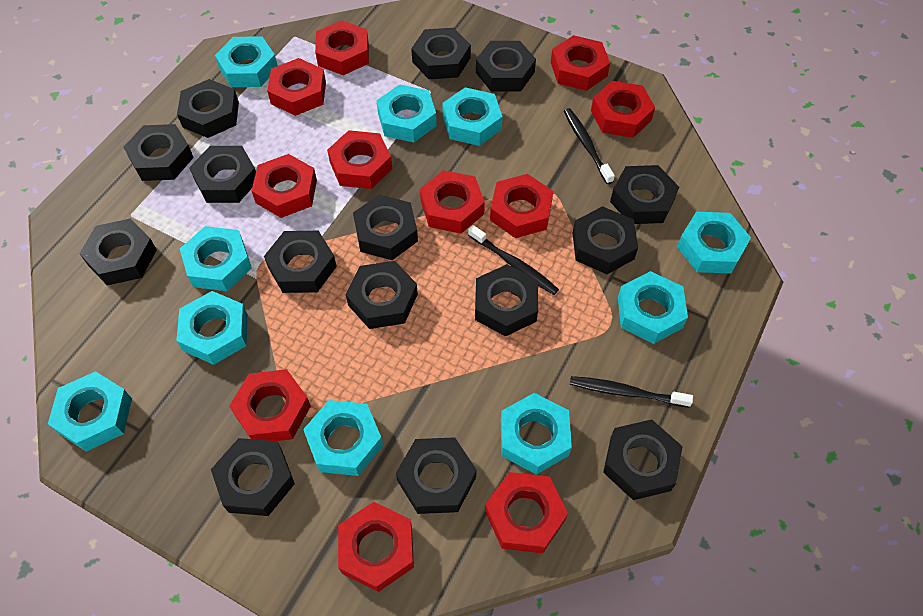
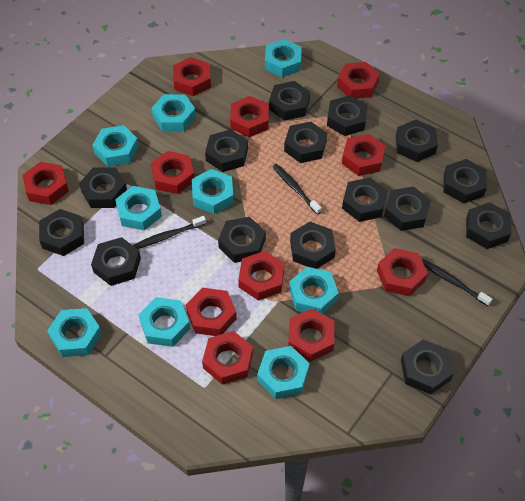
turquoise nut: [48,371,132,452] [176,291,248,365] [180,226,252,291] [215,36,278,87] [303,400,383,476] [376,84,437,142] [442,87,503,146] [501,393,572,475] [618,271,688,344] [677,212,751,274] = 10 -> [47,308,102,357] [93,125,139,167] [115,186,162,231] [139,297,190,347] [151,94,196,132] [192,169,234,214] [257,346,310,399] [265,39,302,77] [289,267,339,314] = 9

